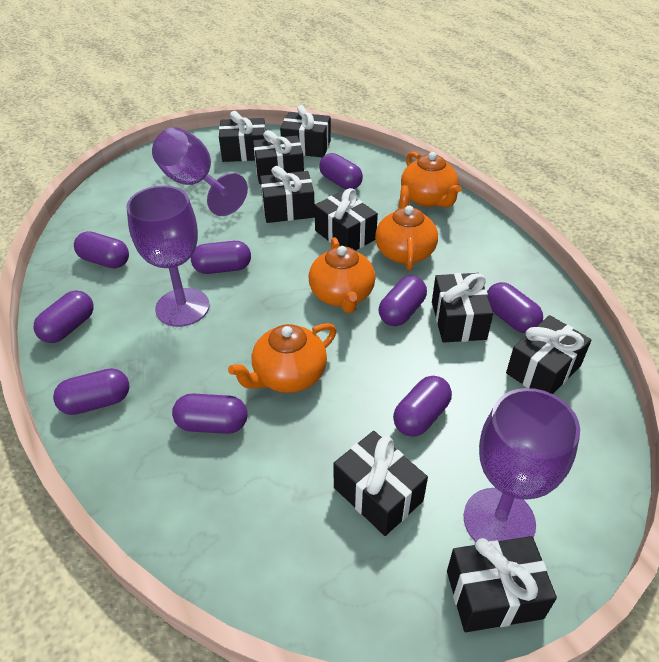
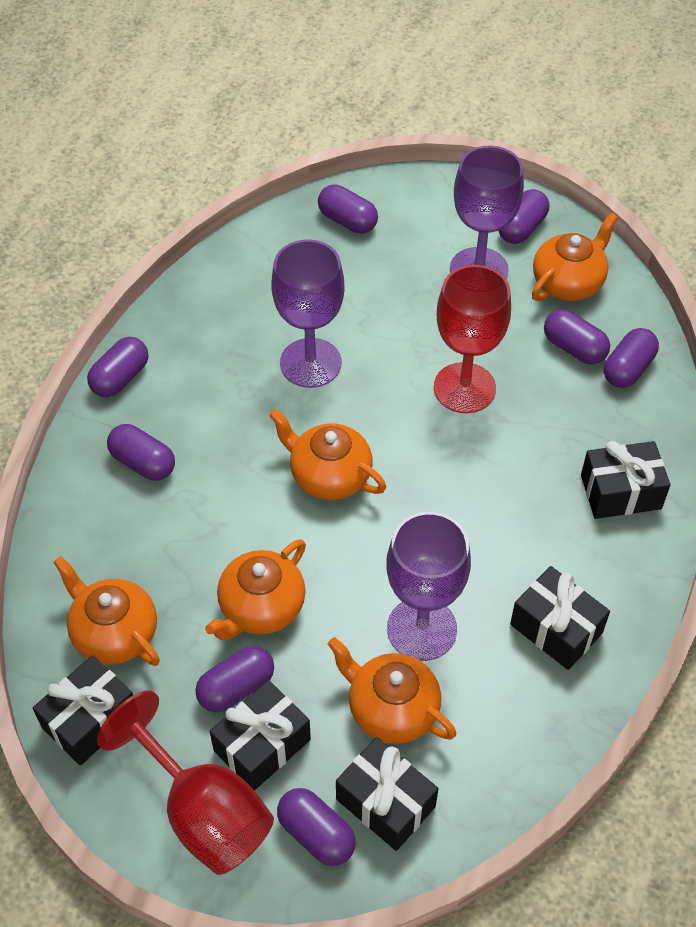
black gift: [219,111,265,162] [253,130,304,184] [260,166,315,223] [280,105,331,158] [314,188,378,251] [333,431,428,536] [432,273,493,343] [447,536,557,632] [506,315,591,394] = 9 -> [33,655,133,765] [210,680,311,790] [336,737,438,851] [510,566,610,670] [581,441,670,519] = 5
orange teapot: [228,323,336,393] [309,237,375,313] [375,185,438,270] [401,152,462,207] = 4 -> [54,556,160,666] [205,539,306,640] [269,409,386,500] [328,637,456,744] [532,213,618,301] = 5
purple capsule: [34,290,94,343] [53,368,129,415] [74,231,129,268] [172,394,248,434] [191,241,251,274] [319,153,363,190] [379,276,427,326] [393,376,452,437] [487,282,543,333] = 9 -> [87,337,148,397] [107,424,175,481] [196,646,274,712] [277,788,356,866] [318,184,378,234] [499,189,549,244] [544,310,610,364] [604,328,659,388] = 8
red goblet: none = 0 -> [97,690,274,875] [434,265,511,413] = 2

